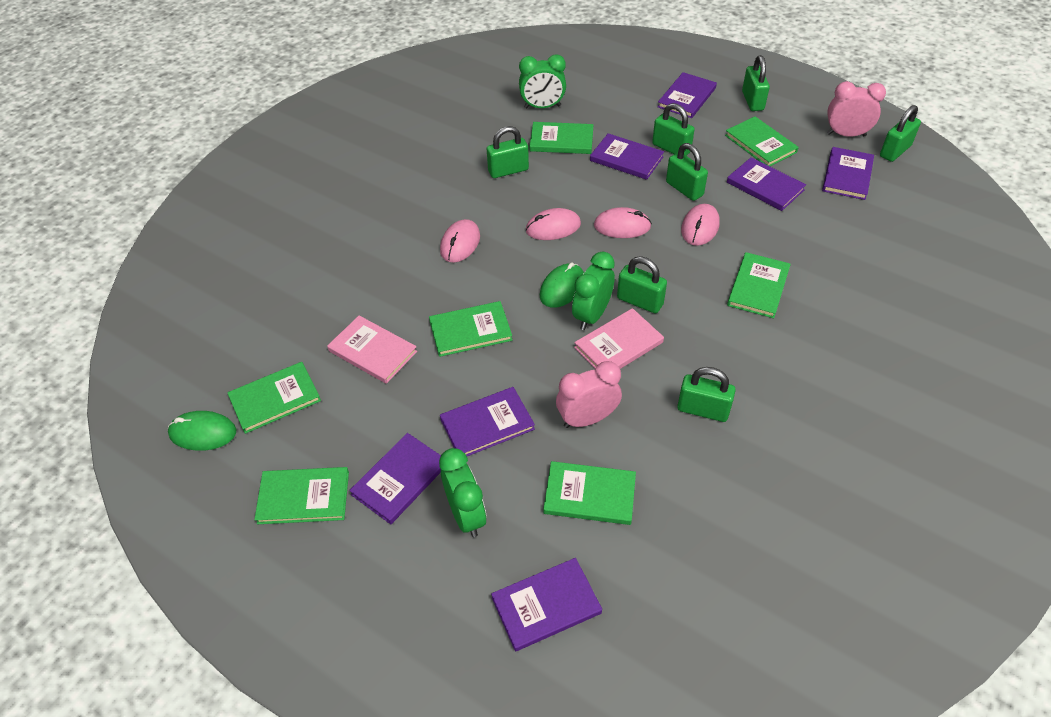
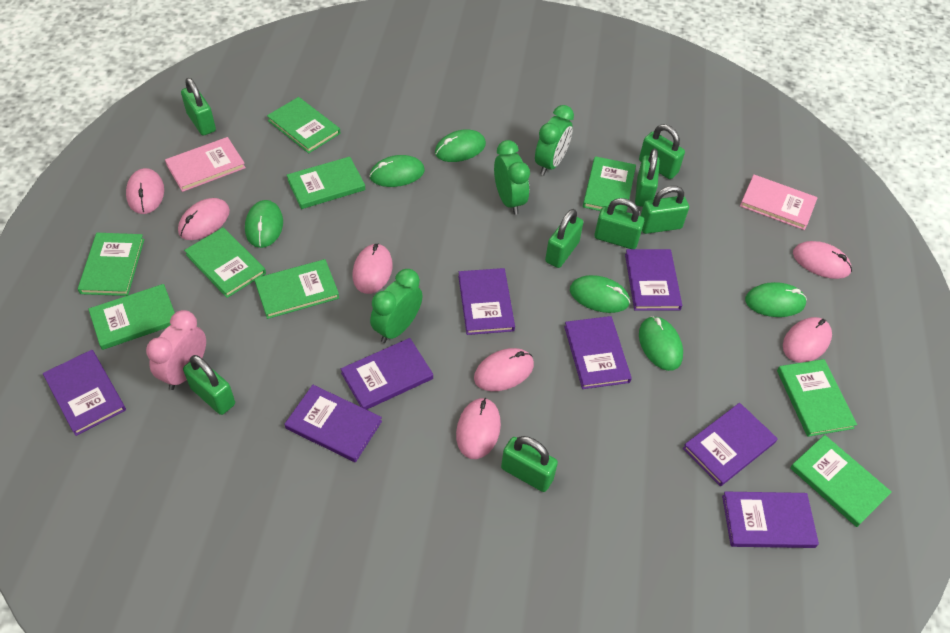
green book: [227,362,321,434] [254,467,349,524] [429,301,512,357] [530,122,593,154] [543,461,636,525] [725,116,799,166] [727,252,791,318] = 7 -> [78,233,144,296] [88,284,175,350] [184,227,266,298] [254,259,339,319] [267,97,340,153] [287,156,366,209] [583,156,636,212] [777,359,857,437] [790,435,892,527] = 9
green mouse: [168,411,236,451] [540,263,584,308] = 2 -> [245,200,283,248] [369,155,425,187] [435,129,486,162] [570,275,630,313] [639,316,683,371] [745,282,807,317] = 6
green padlock: [487,126,529,178] [617,256,667,313] [652,103,695,156] [666,143,708,201] [677,367,736,422] [742,55,770,111] [880,105,921,162] = 7 -> [181,78,216,136] [183,355,235,415] [501,436,558,492] [545,209,584,268] [594,198,644,249] [635,149,660,207] [639,124,685,179] [641,186,689,234] = 8
pink clock: [556,361,622,428] [827,81,886,137] = 2 -> [146,310,206,390] = 1
pink mouse: [440,219,480,263] [526,208,581,240] [594,207,652,238] [681,204,720,246] = 4 -> [126,168,164,214] [178,198,230,240] [353,243,393,294] [456,398,501,459] [474,348,534,391] [783,317,832,363] [793,241,852,279] = 7
purple book: [349,433,441,524] [440,387,535,456] [491,558,602,651] [590,133,664,180] [657,72,717,118] [727,157,806,211] [822,147,874,200] = 7 -> [43,350,126,436] [285,385,382,462] [341,338,433,410] [458,268,515,335] [564,316,632,389] [625,249,682,311] [683,403,778,486] [722,491,819,548] = 8

